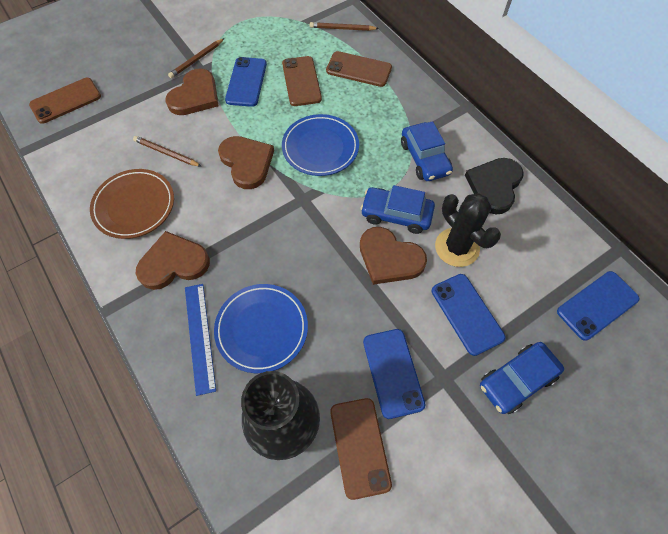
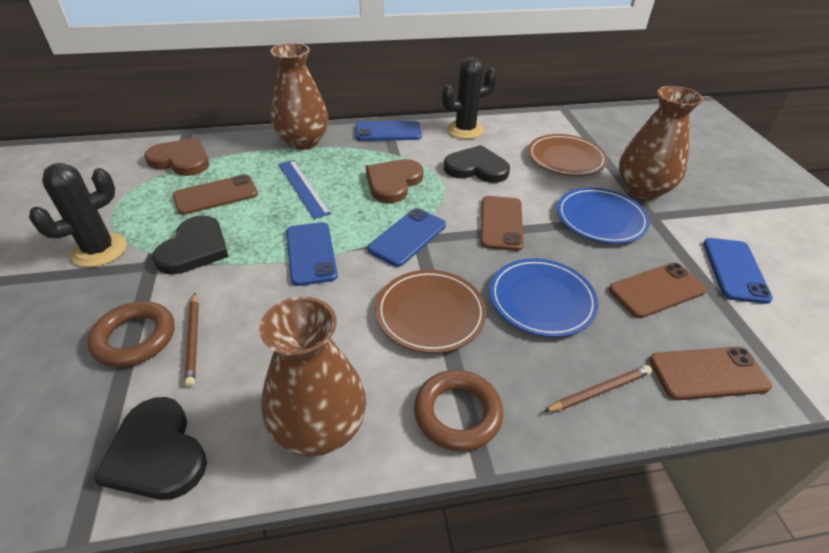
black cactus: [435,193,501,267] = 1 -> [29,163,127,267] [442,57,497,139] = 2
black heart: [465,158,524,214] = 1 -> [93,397,207,500] [152,215,229,275] [444,145,510,183] = 3
black vase: [241,371,320,460] = 1 -> none = 0
blue car: [360,185,435,234] [401,121,453,181] [480,342,564,414] = 3 -> none = 0
brown heart: [136,231,210,290] [165,69,218,115] [218,136,274,189] [360,227,427,285] = 4 -> [144,138,209,176] [366,159,424,203] = 2
brown pencil: [133,136,202,167] [168,38,224,78] [310,22,379,31] = 3 -> [185,293,199,387] [544,365,652,412] = 2
brown plate: [90,169,174,239] = 1 -> [375,270,486,353] [528,134,607,176] = 2
brown ring: none = 0 -> [87,301,175,367] [414,370,503,452] = 2
brown vase: none = 0 -> [259,296,366,457] [270,43,329,150] [619,86,703,200] = 3

